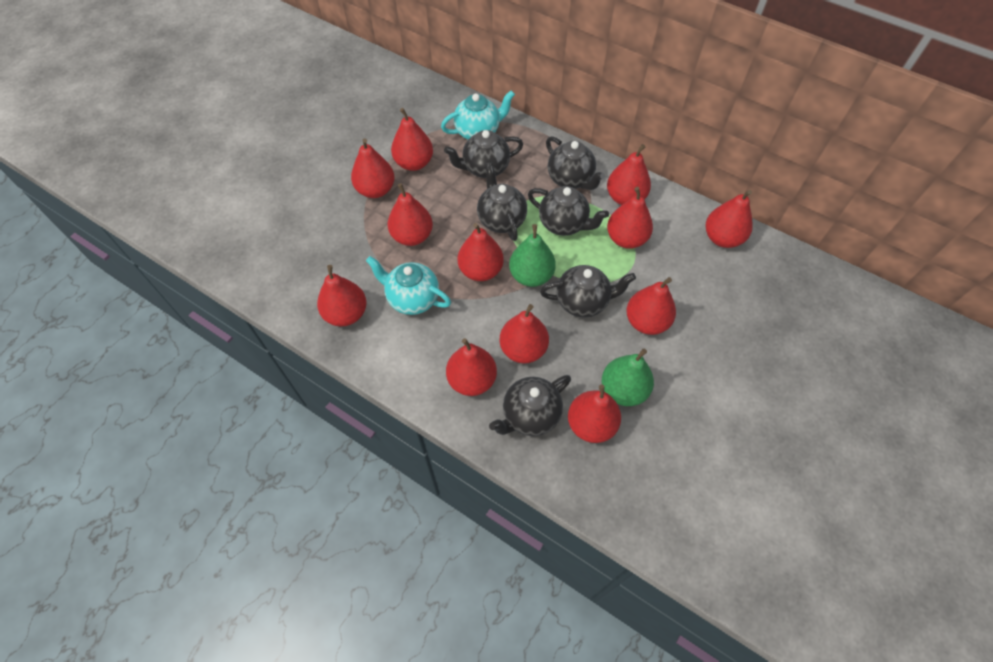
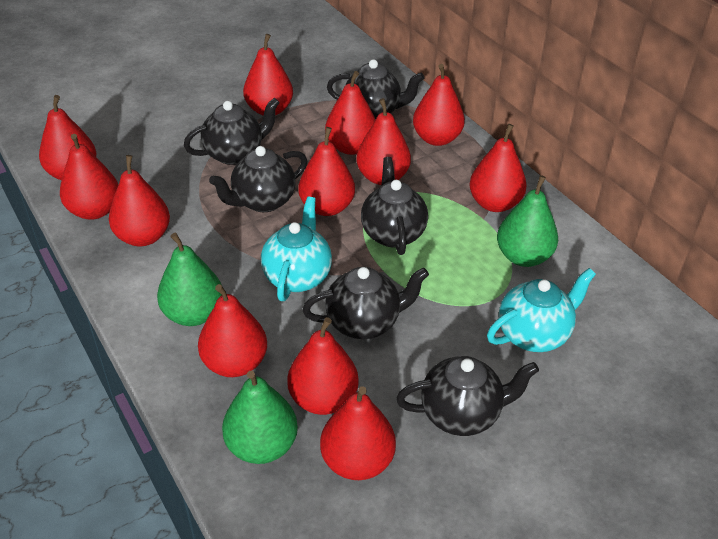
green pear: [509,224,556,287] [602,349,654,406] = 2 -> [157,233,222,326] [222,371,298,464] [497,175,558,267] = 3

